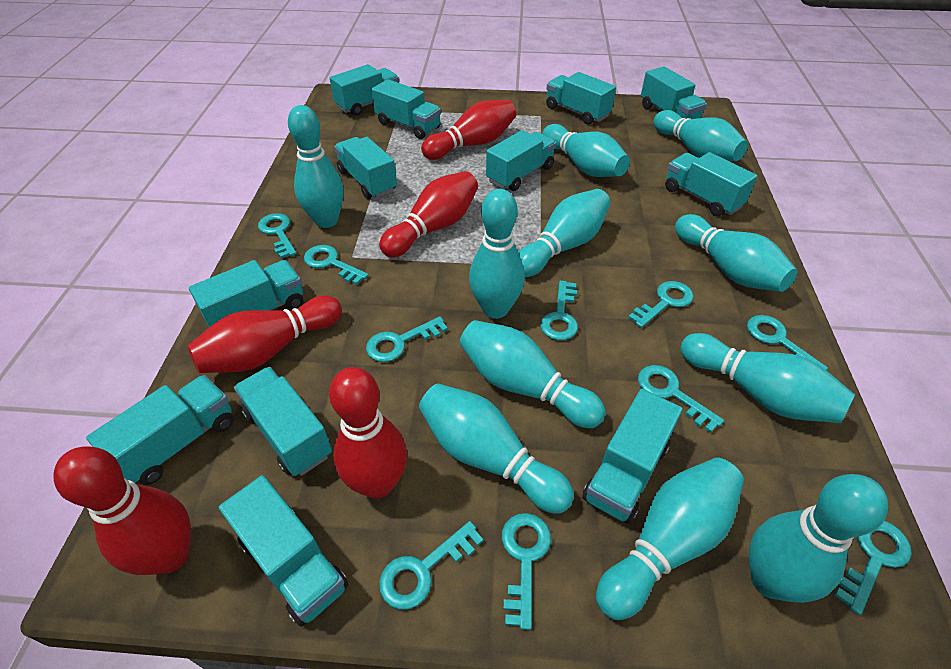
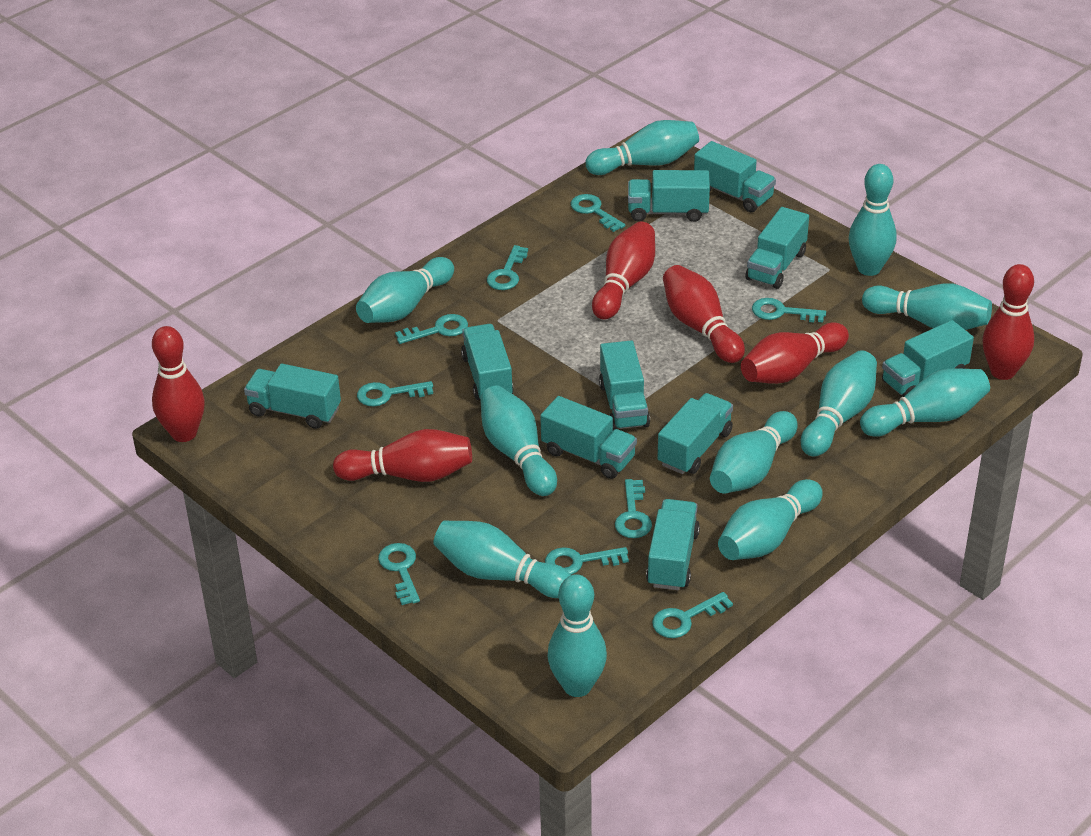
red bowling pin: [53,446,191,575] [187,296,342,373] [329,367,407,499] [379,171,478,257] [421,100,516,160] = 5 -> [152,326,205,442] [333,429,472,482] [592,222,655,320] [663,265,745,363] [741,322,849,384] [983,264,1034,380] = 6
turquoise key: [258,213,297,258] [304,245,369,285] [366,317,448,362] [379,521,483,610] [502,513,551,630] [540,280,578,340] [628,281,694,328] [638,365,724,433] [747,315,828,371] [834,520,912,615] = 10 -> [357,381,433,406] [378,543,420,605] [395,314,468,344] [487,245,528,290] [545,547,629,575] [571,194,625,232] [615,479,652,538] [652,592,733,638] [752,298,826,323] = 9
turquoise truck: [86,375,234,485] [189,260,303,327] [219,475,348,627] [234,367,332,476] [330,64,399,116] [334,137,397,199] [371,79,441,139] [486,130,556,191] [546,72,616,124] [582,389,683,524] [641,66,707,119] [665,152,757,216] = 12 -> [244,364,341,429] [461,324,514,400] [540,396,637,479] [599,340,650,430] [628,170,710,222] [646,499,700,590] [658,393,733,474] [694,141,776,212] [746,207,809,289] [882,320,974,397] = 10

